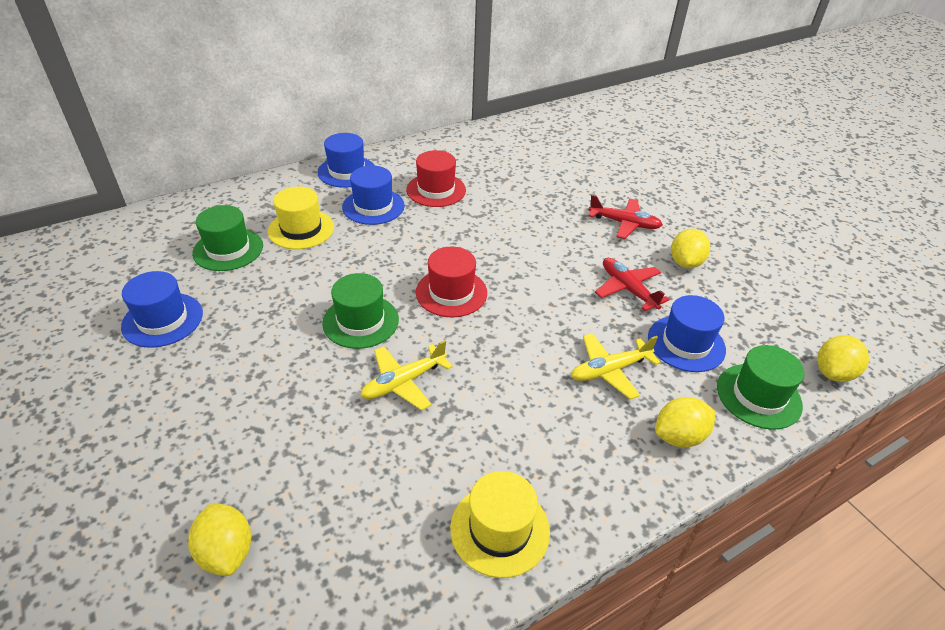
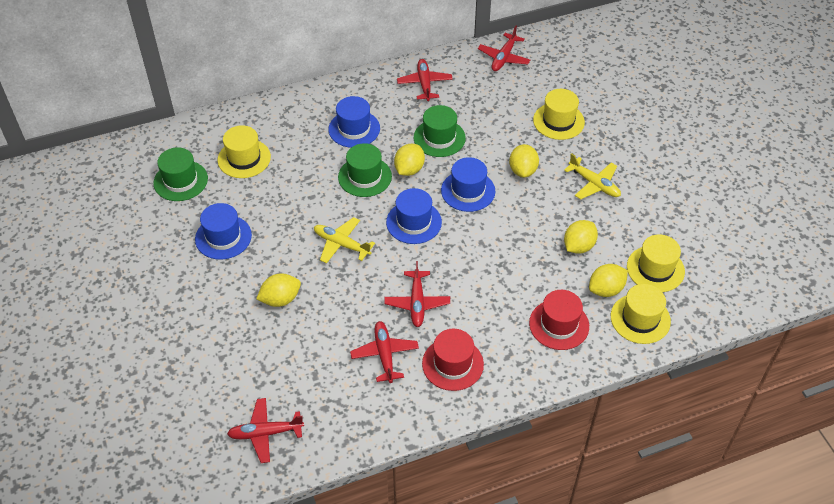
red plane: [588,195,663,239] [595,258,670,311] = 2 -> [227,398,304,463] [350,321,419,383] [384,261,450,327] [397,59,453,101] [478,26,530,71] = 5
yellow hat: [268,187,334,249] [450,471,550,578] = 2 -> [218,125,271,178] [533,89,585,140] [611,284,671,344] [627,234,685,292] = 4
yellow lemon: [188,503,251,576] [655,397,715,447] [671,229,710,268] [817,335,869,382] = 4 -> [256,273,301,307] [394,144,425,176] [509,144,539,178] [564,220,598,254] [589,264,628,297] = 5

